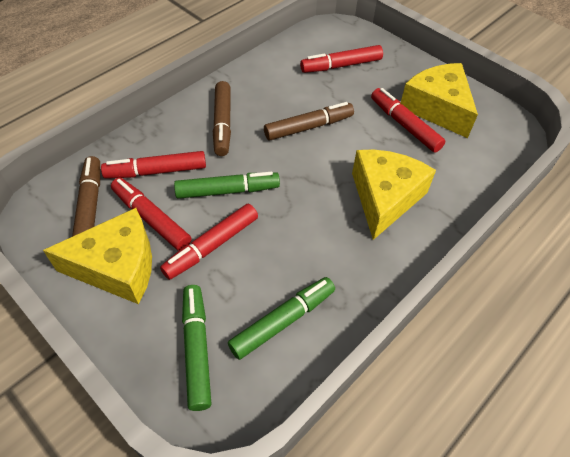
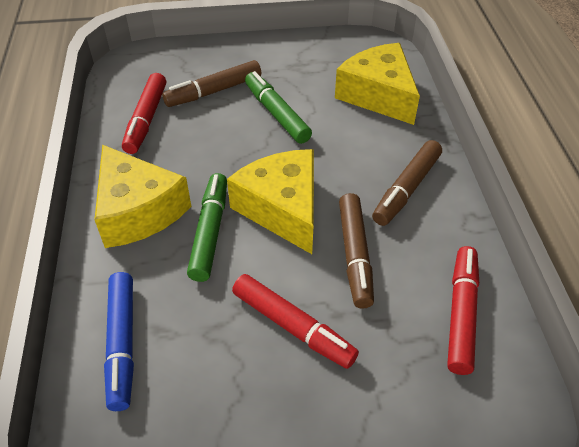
blue marker: none = 0 -> [104,272,134,411] = 1
green marker: [174,172,280,199] [182,285,212,411] [228,277,335,360] = 3 -> [187,173,227,282] [245,71,312,144] = 2
red marker: [101,151,206,179] [111,178,191,251] [160,204,258,280] [300,45,383,73] [371,88,445,153] = 5 -> [122,73,166,154] [232,274,359,369] [447,246,479,375] = 3

